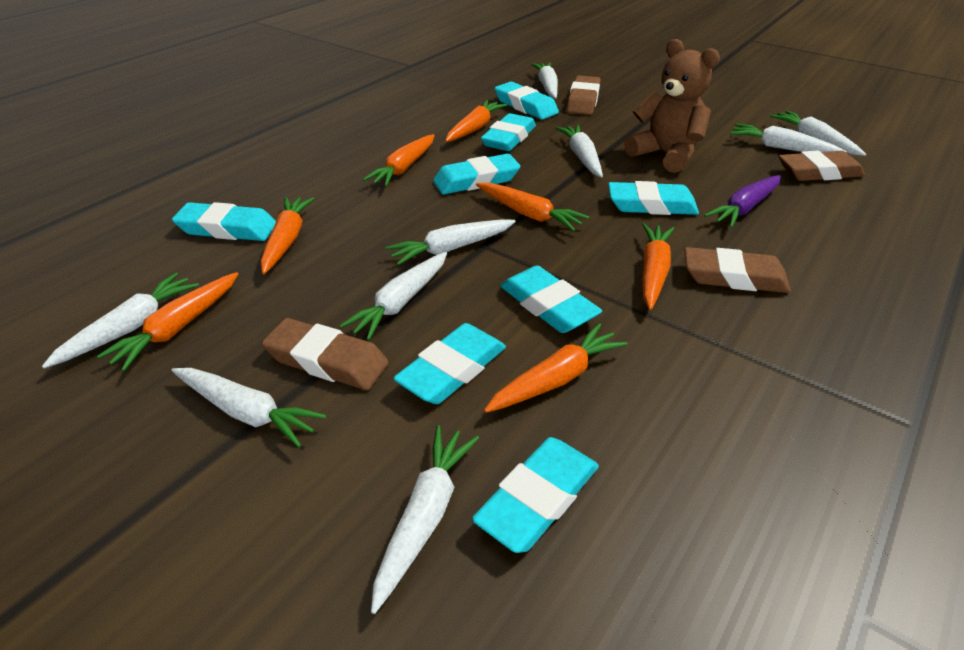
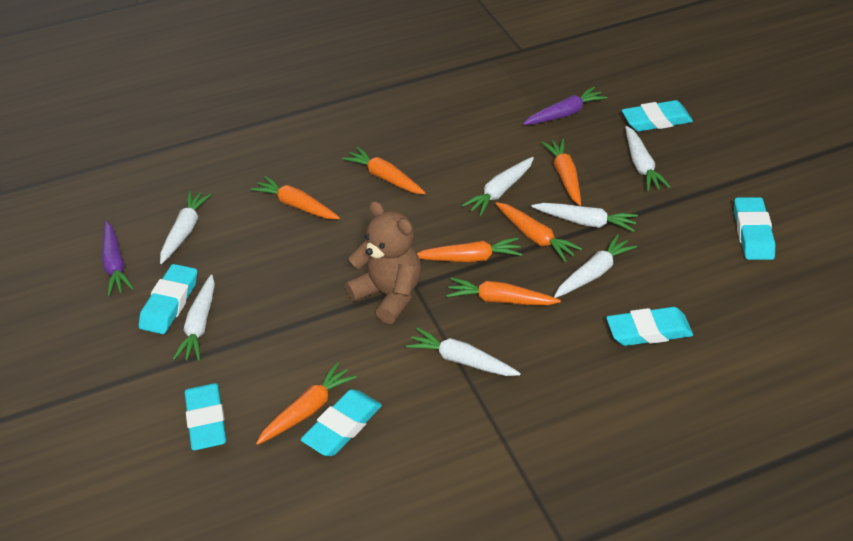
brown eraser: [262,318,389,390] [567,75,601,115] [684,247,791,293] [779,150,865,181] = 4 -> none = 0
purple carrot: [704,175,781,228] = 1 -> [102,221,134,296] [523,87,607,125] = 2
turquoise eraser: [172,202,276,241] [393,323,506,404] [433,154,520,194] [472,437,599,553] [481,113,536,151] [495,82,559,120] [500,266,602,333] [608,181,699,215] = 8 -> [139,264,197,334] [185,383,227,450] [301,389,382,456] [606,307,693,346] [622,100,693,131] [734,197,775,260] = 6
white carrot: [42,273,199,368] [172,368,326,447] [339,252,447,340] [371,425,479,614] [386,219,516,265] [531,63,558,99] [555,125,603,178] [730,124,847,153] [770,111,866,156] = 9 -> [160,191,212,264] [173,274,215,361] [406,328,521,376] [462,157,534,216] [531,203,638,232] [554,234,637,298] [625,126,670,191] = 7

